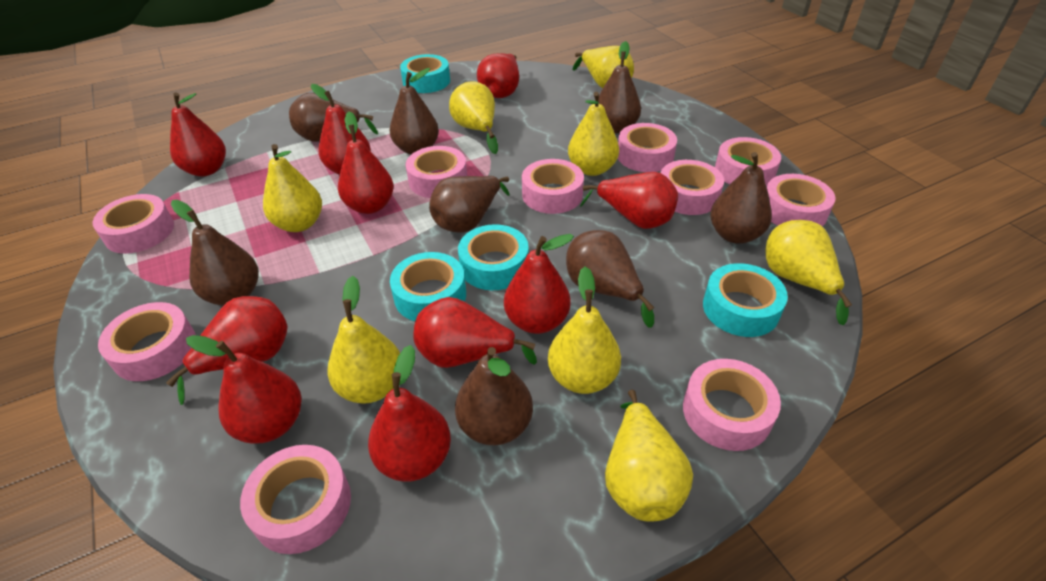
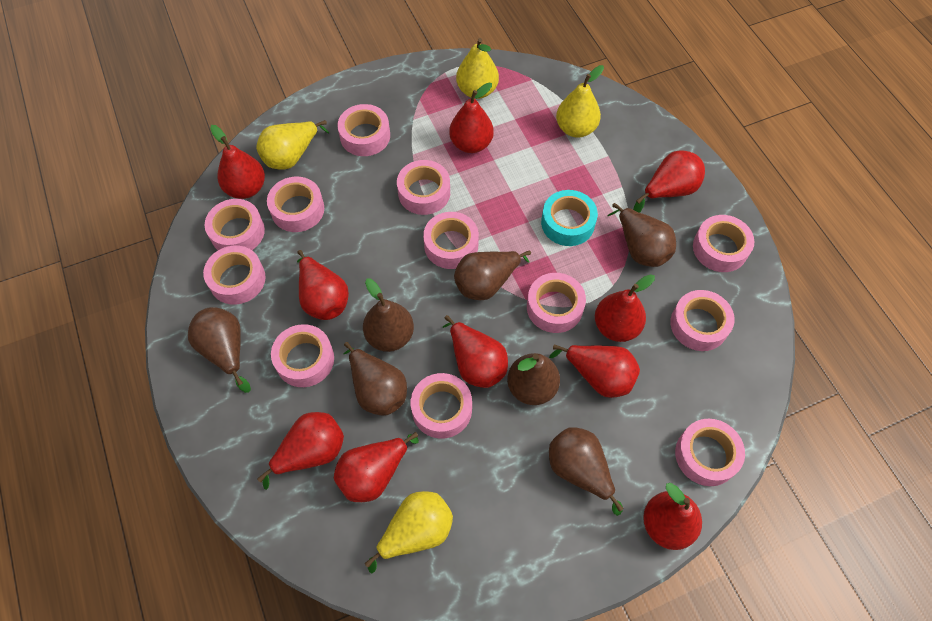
brown pear: [171,200,259,306] [289,93,378,142] [390,68,439,155] [429,176,509,233] [455,347,533,445] [566,230,655,328] [599,41,641,133] [710,152,772,244] = 8 -> [188,307,251,393] [344,342,407,415] [363,278,414,352] [454,250,531,300] [507,353,560,405] [549,427,623,516] [607,203,676,267] = 7
pink tape: [93,194,174,254] [98,302,196,381] [240,445,351,554] [406,146,467,198] [522,159,584,214] [618,123,677,172] [661,160,724,215] [683,359,781,451] [715,137,781,186] [767,174,835,227] = 10 -> [203,245,266,305] [205,199,265,250] [267,177,324,232] [271,324,334,387] [337,104,390,156] [397,160,450,215] [411,373,472,439] [423,212,479,269] [527,273,586,333] [670,290,735,351] [675,419,745,486] [693,215,754,272] = 12
turquoise tape: [390,252,466,321] [400,54,450,93] [458,224,529,290] [703,263,788,337] = 4 -> [541,190,598,246] = 1
yellow pear: [263,144,322,232] [327,276,400,404] [449,81,498,154] [548,267,621,394] [568,92,619,176] [572,46,634,88] [605,390,693,522] [766,220,852,325] = 8 -> [256,120,329,169] [365,491,453,574] [456,38,499,99] [556,65,604,137] = 4

